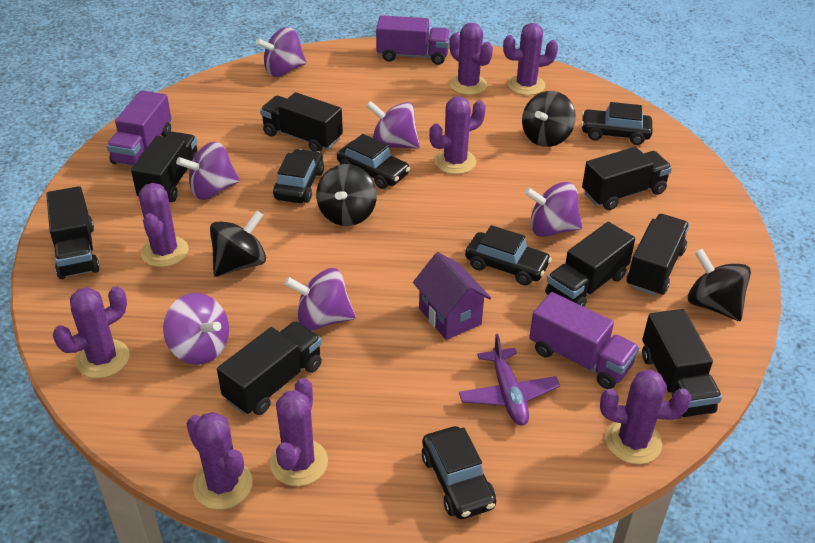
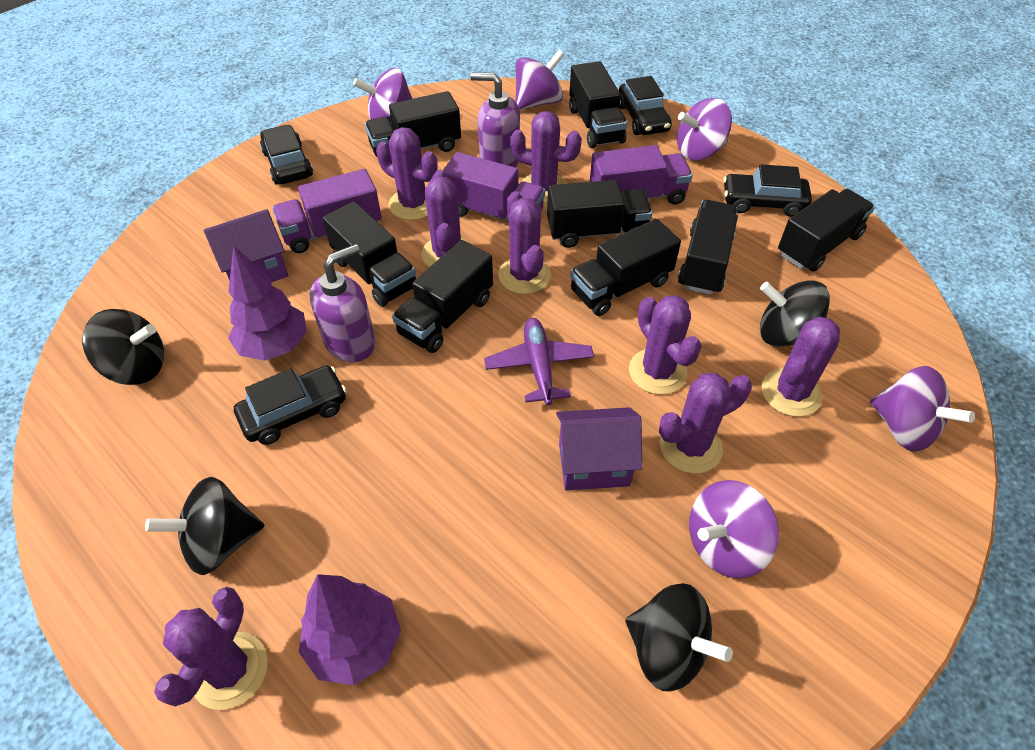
black car: [273,149,324,203] [337,134,410,189] [422,426,496,519] [465,225,552,286] [581,102,652,145] = 5 -> [234,365,347,445] [260,125,313,185] [619,76,672,135] [723,164,812,217] = 4
purple house: [413,252,491,340] = 1 -> [203,209,289,282] [556,407,642,490] = 2
purple soap dispenser: none = 0 -> [310,244,376,362] [470,72,520,168] = 2
purple spinning top: [163,293,229,365] [176,142,240,200] [256,27,307,77] [284,268,356,331] [366,101,420,149] [524,182,582,237] = 6 -> [353,68,413,123] [515,50,565,110] [677,98,732,161] [689,480,779,578] [870,366,975,452] = 5
purple tree: none = 0 -> [228,245,307,361] [299,574,401,685] = 2

